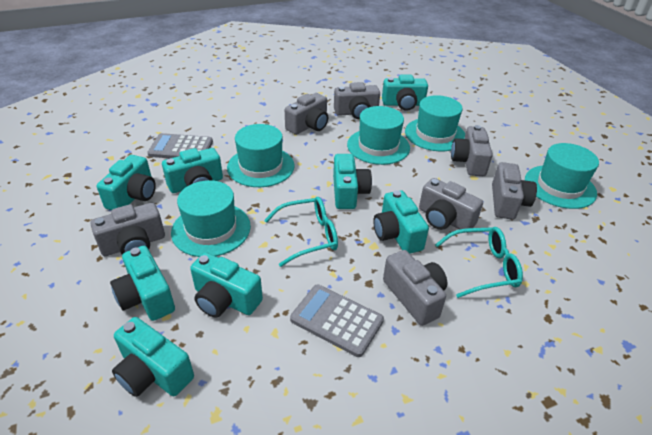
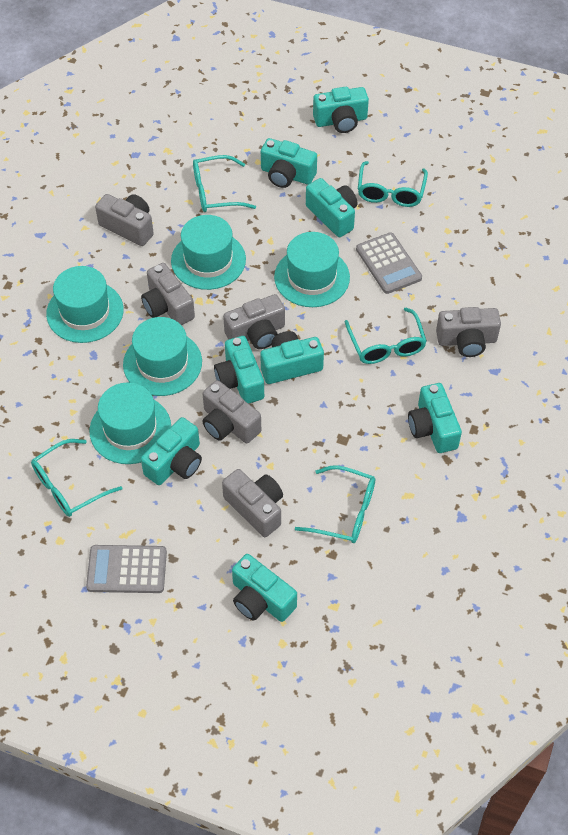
grey camera: [91,203,165,256] [285,93,328,135] [334,82,380,119] [383,250,447,326] [419,178,483,233] [451,125,493,176] [492,162,537,220] = 7 -> [95,194,154,246] [141,263,195,325] [202,380,261,444] [222,469,283,537] [223,294,285,349] [436,307,501,357] = 6
turquoise glasses: [264,197,338,267] [435,227,523,298] = 2 -> [31,439,123,517] [193,155,256,212] [295,466,375,543] [345,308,427,364] [358,161,428,207] = 5

